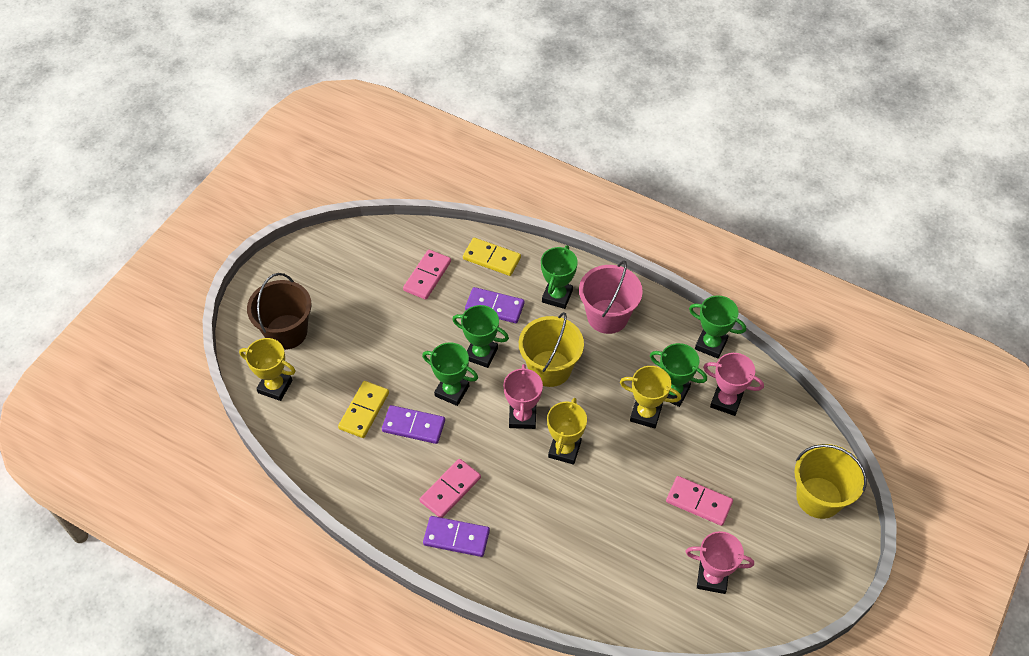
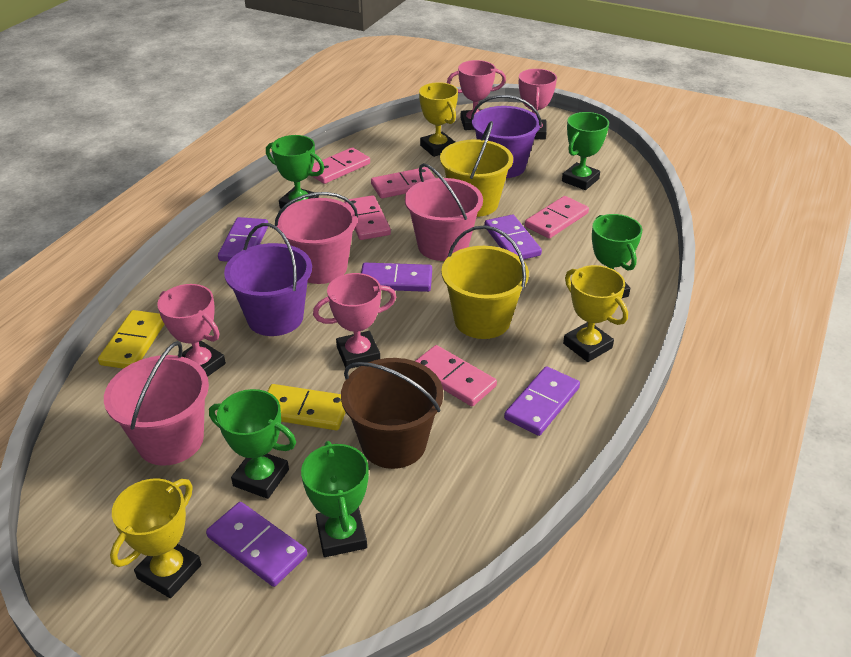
pink bucket: [579,260,643,334] = 1 -> [104,341,209,466] [275,192,358,284] [405,163,483,261] = 3
pink domino: [403,249,451,300] [419,459,481,518] [666,476,733,526] = 3 -> [311,147,370,184] [344,195,391,240] [371,167,435,198] [415,345,497,406] [525,196,589,239] = 5
pink trophy: [503,364,543,429] [685,531,754,594] [703,353,764,416] = 3 -> [157,284,226,377] [313,273,396,368] [447,60,506,130] [519,69,557,140] = 4
purple bucket: none = 0 -> [224,223,312,336] [471,95,542,178] = 2
purple domino: [382,405,445,444] [423,516,490,557] [465,287,525,323] = 3 -> [206,502,307,587] [218,217,268,262] [361,263,432,292] [484,215,542,260] [504,366,580,436] = 5

